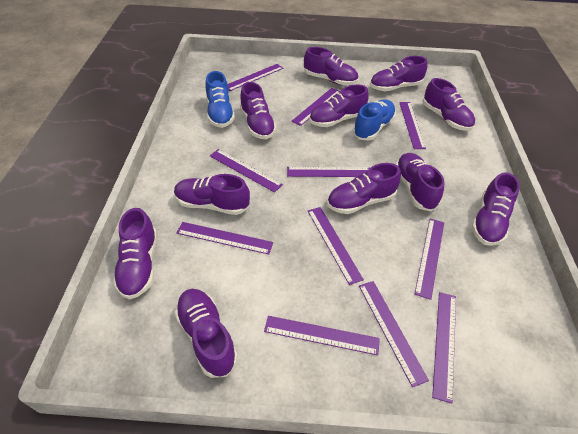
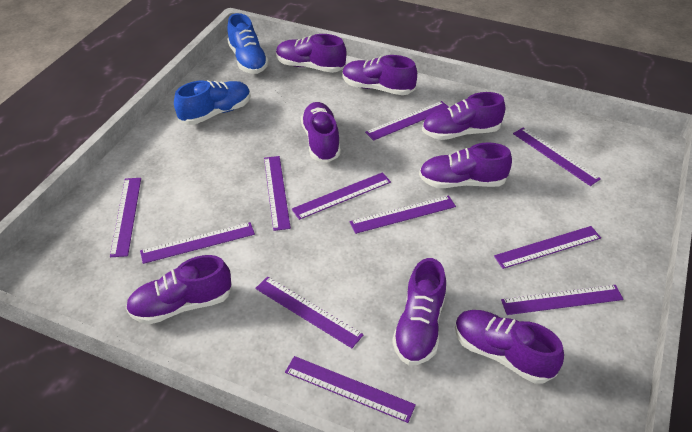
purple shoe: [113,208,157,300] [174,174,250,215] [175,289,238,378] [240,82,276,139] [304,47,358,85] [309,84,369,127] [327,163,401,214] [370,56,428,91] [396,153,444,211] [423,78,475,131] [471,172,520,246] = 11 -> [126,255,232,324] [276,34,346,73] [301,102,341,163] [343,55,417,95] [392,258,446,365] [419,142,512,188] [422,92,505,140] [455,310,564,384] = 8

